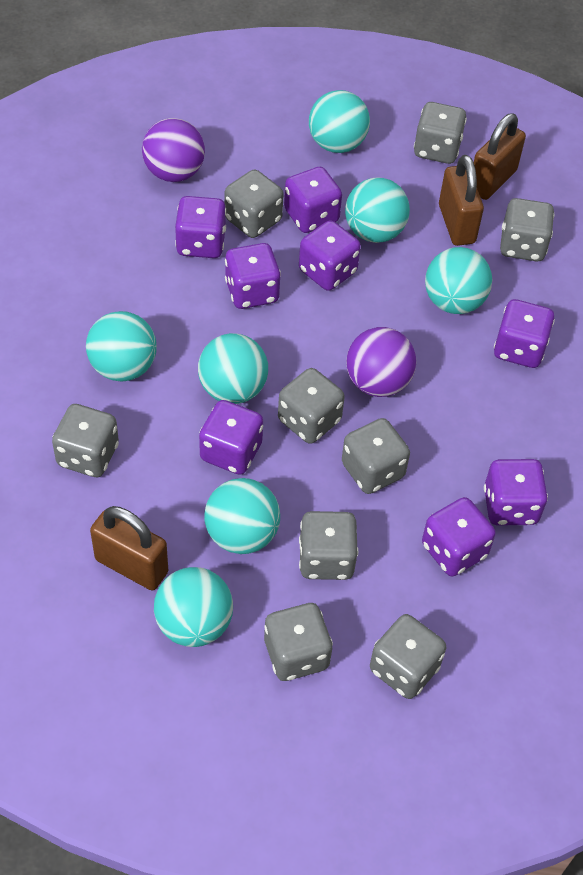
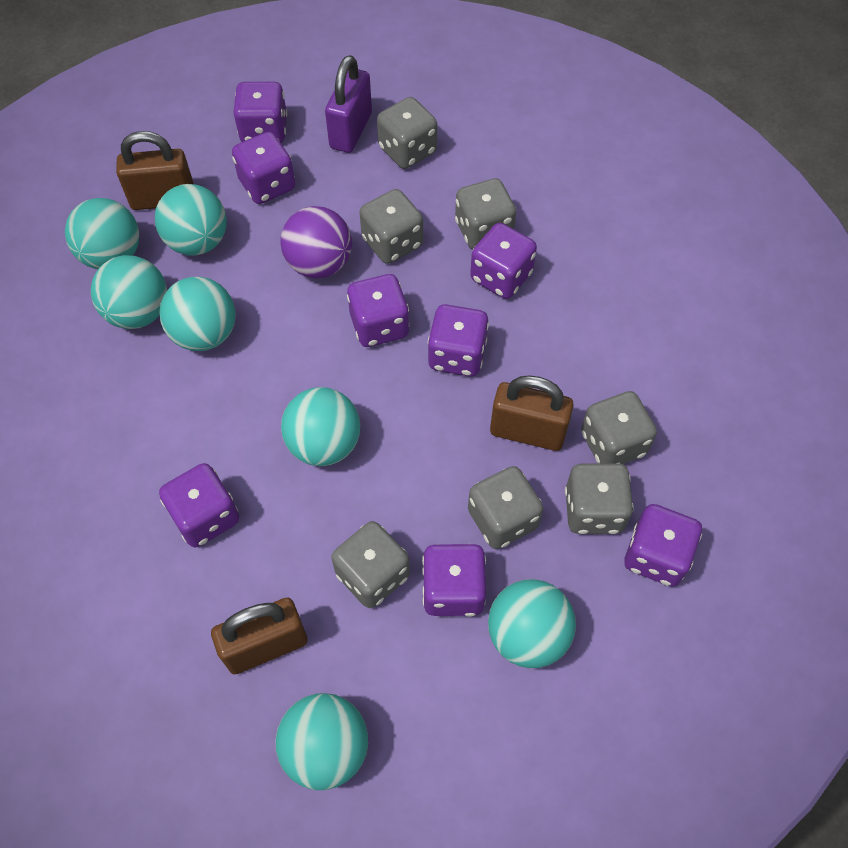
grey dice: [52,404,119,477] [224,169,284,238] [264,603,333,681] [278,368,345,444] [299,511,358,580] [342,418,410,494] [370,614,446,699] [414,102,467,164] [500,198,554,261] = 9 -> [331,521,410,608] [359,189,423,264] [377,97,437,169] [455,178,516,250] [468,466,543,549] [565,464,634,534] [581,391,657,464] = 7
purple ball: [142,118,205,182] [346,327,416,397] = 2 -> [280,206,352,278] = 1
purple padlock: none = 0 -> [325,55,372,153] = 1

